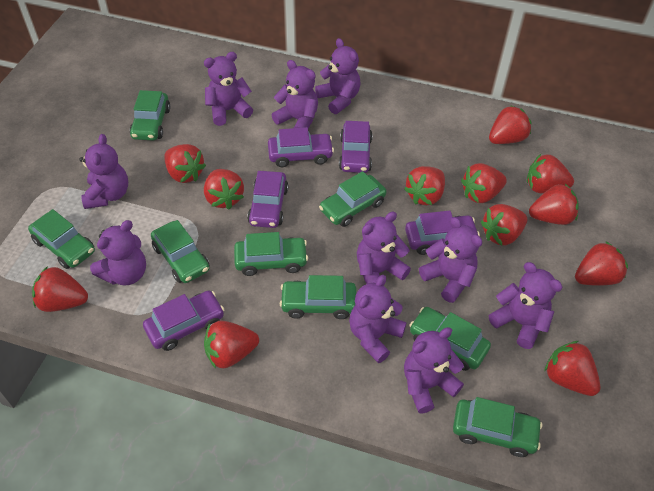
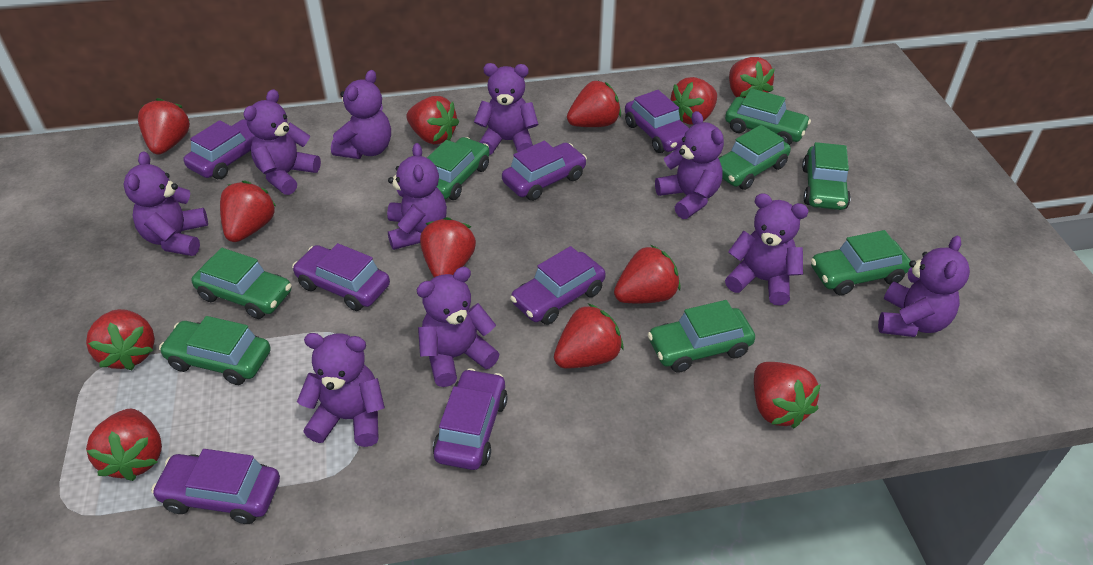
purple car: [143,291,224,351] [247,171,289,228] [268,127,334,167] [339,121,373,173] [405,211,480,255] = 5 -> [151,449,280,524] [183,119,254,179] [292,243,390,311] [433,368,508,470] [502,141,587,201] [510,246,606,325] [625,90,689,153] = 7

